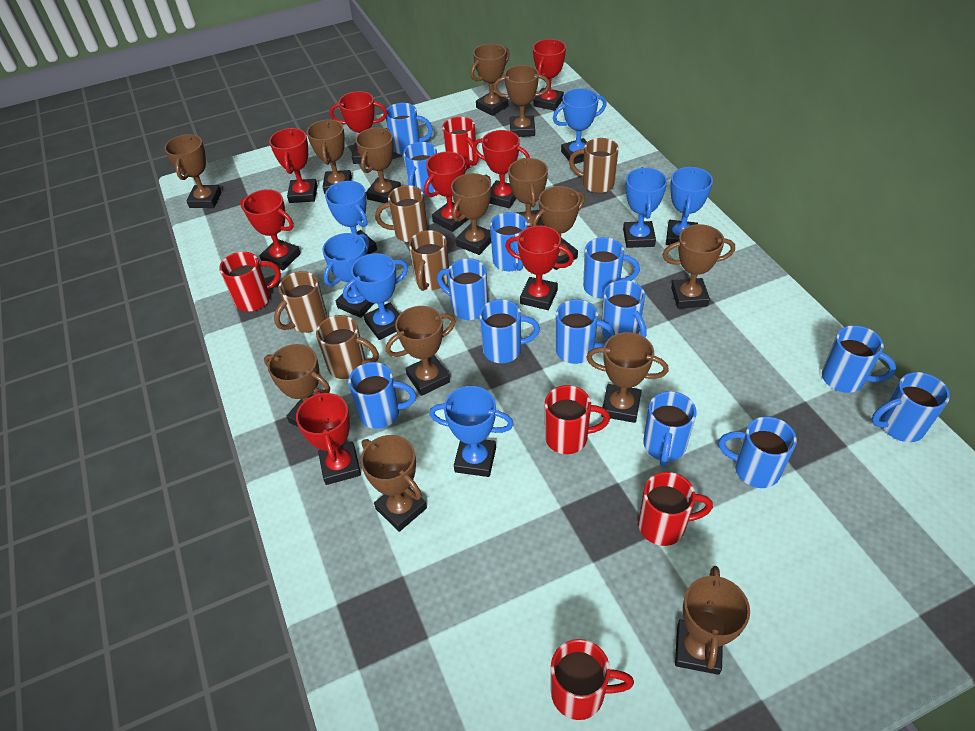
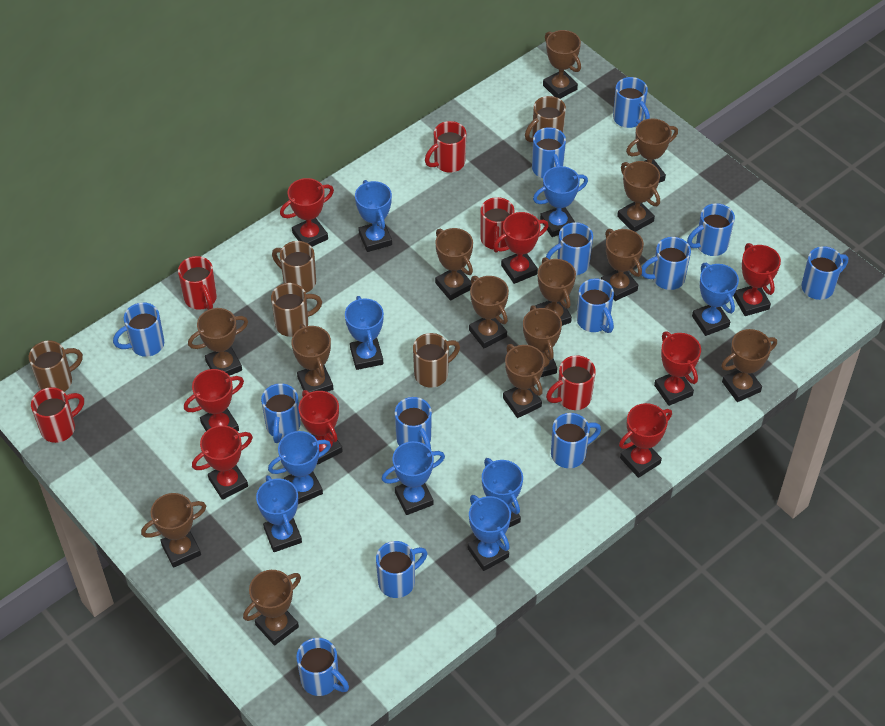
blue trophy: [322,233,375,318] [325,181,377,254] [343,253,408,340] [429,386,514,477] [553,88,607,164] [623,167,667,248] [666,167,713,245] = 7 -> [256,475,302,552] [268,431,331,504] [345,296,384,370] [355,180,392,252] [382,441,445,515] [468,495,511,571] [482,458,523,527] [533,166,588,237] [692,263,739,336] = 9

